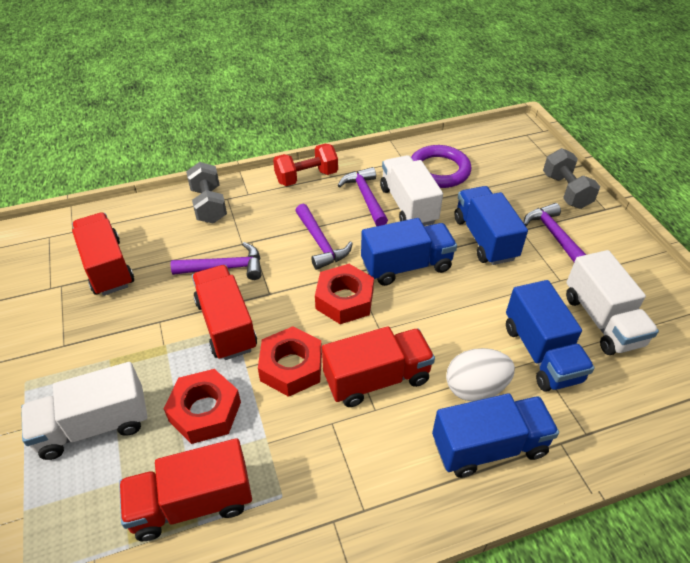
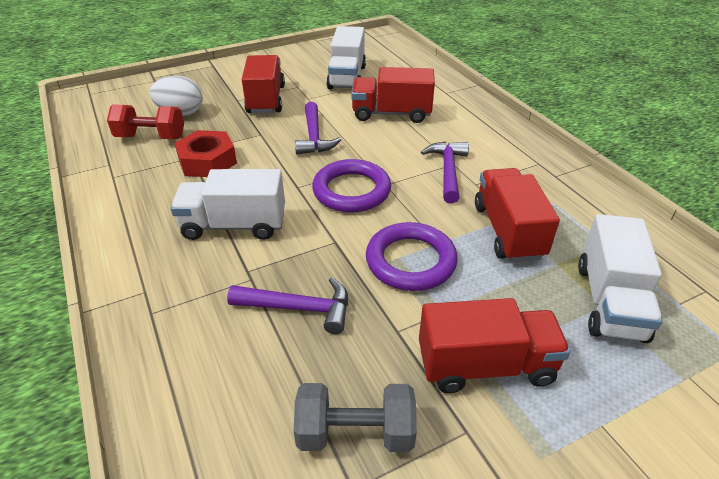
blue truck: [361,218,457,286] [432,393,559,478] [454,186,528,265] [506,280,595,392] = 4 -> none = 0
grey dumbbell: [186,162,227,223] [543,148,600,209] = 2 -> [294,383,417,452] = 1
purple hammer: [171,242,262,280] [295,204,353,270] [337,167,388,226] [524,203,586,262] = 4 -> [227,277,348,334] [295,102,341,155] [421,142,469,204] = 3
purple ring: [411,145,471,188] = 1 -> [312,159,391,213] [366,222,458,291] = 2
red nut: [164,369,241,444] [258,326,322,397] [315,264,374,324] = 3 -> [174,130,237,177] = 1

